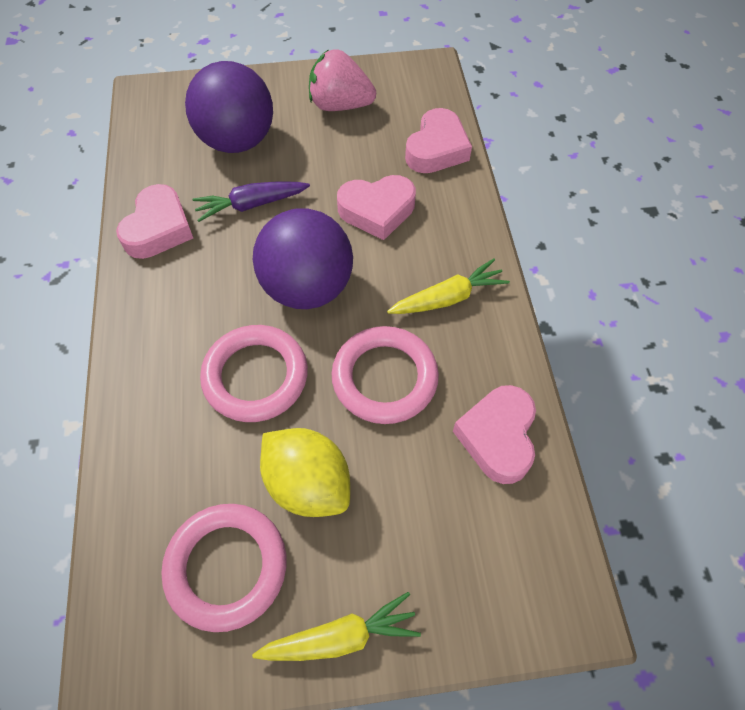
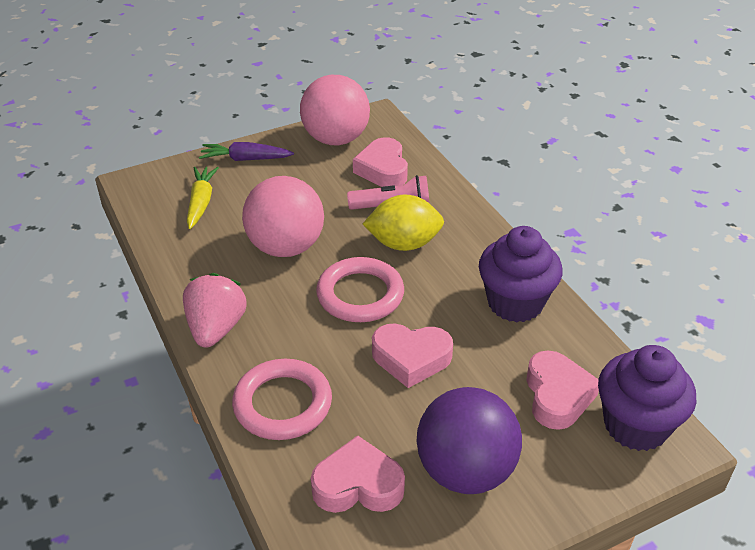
pink ball: none = 0 -> [242,176,324,257] [300,75,370,145] = 2
pink flashlight: none = 0 -> [347,175,429,210] = 1
pink ring: [161,504,286,632] [200,325,308,422] [332,326,439,424] = 3 -> [232,359,332,440] [316,257,404,322] = 2
purple ball: [185,61,273,153] [253,208,353,309] = 2 -> [417,387,522,494] = 1
purple cupcake: none = 0 -> [479,226,563,323] [598,345,696,451] = 2
yellow carrot: [252,592,421,661] [387,258,510,314] = 2 -> [187,167,219,229] = 1

